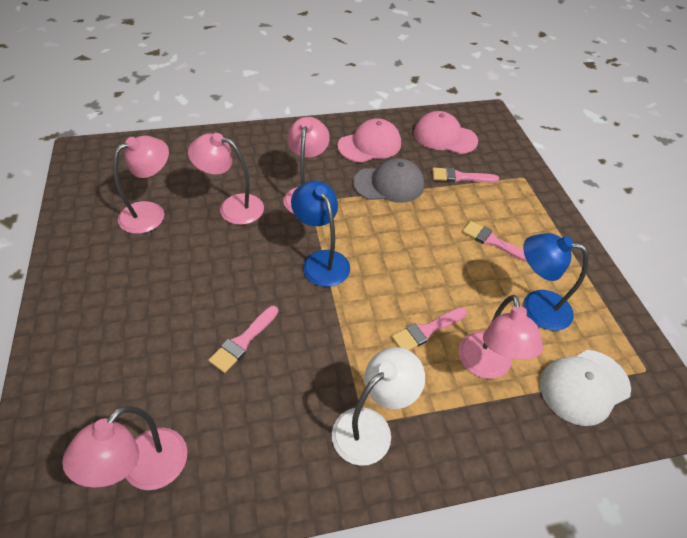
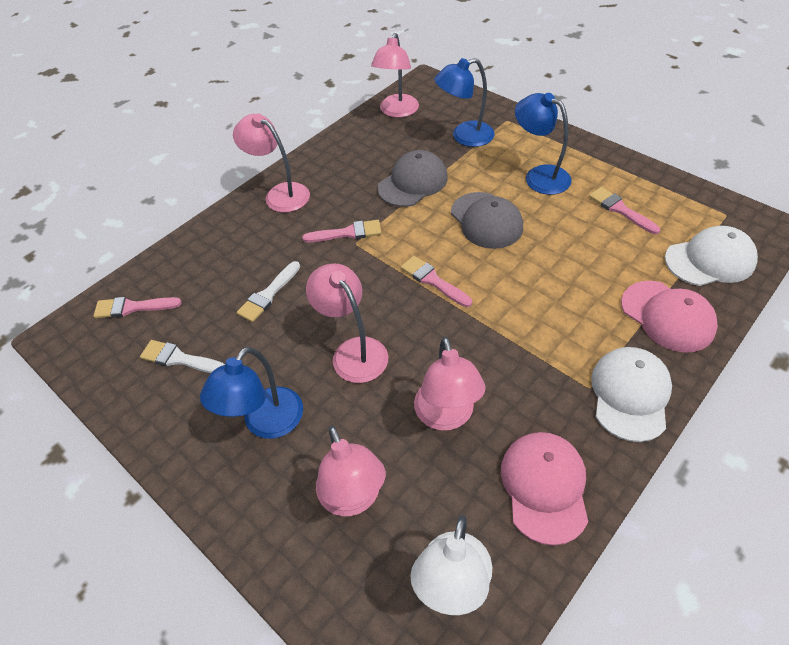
blue lamp: [291,181,350,287] [523,233,589,331] = 2 -> [200,347,303,439] [434,58,494,147] [515,93,571,195] = 3
grey cap: [353,158,424,203] = 1 -> [377,150,448,207] [451,192,523,249] = 2
white brush: none = 0 -> [140,340,225,373] [237,261,300,322] = 2
white cap: [540,350,631,426] = 1 -> [591,347,672,442] [665,226,758,286] = 2

